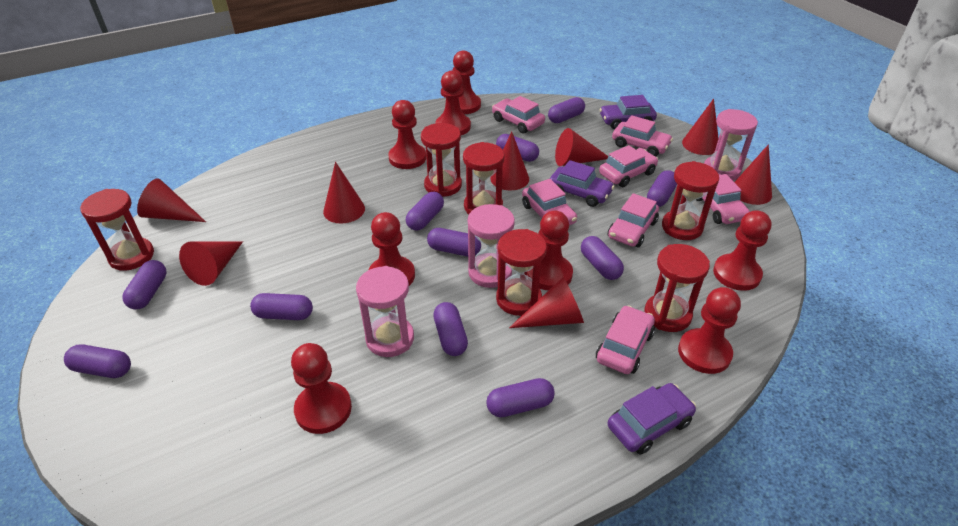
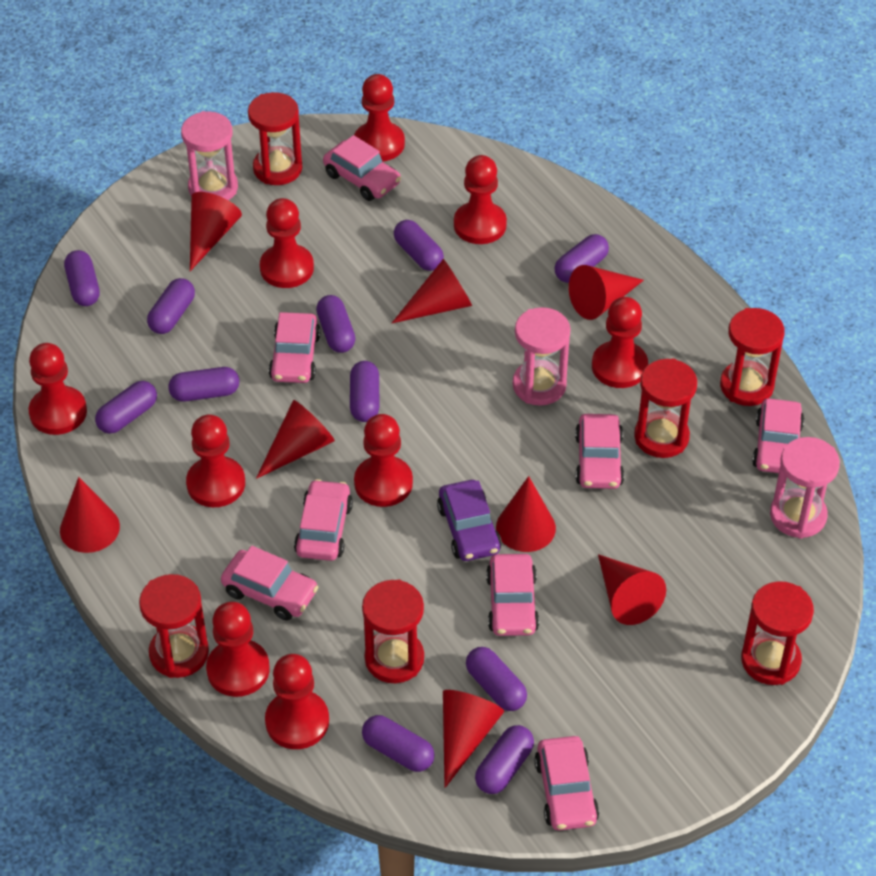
pink car: [492,96,545,134] [522,179,577,225] [596,305,655,374] [599,145,658,187] [608,193,659,247] [612,115,673,156] [696,174,750,224] = 7 -> [221,546,318,620] [269,312,320,383] [294,479,353,561] [323,135,401,201] [486,554,539,636] [534,736,599,830] [575,414,624,489] [752,398,804,473] = 8
purple car: [550,160,615,207] [599,95,657,129] [607,383,696,455] = 3 -> [437,480,502,561] = 1
red pawn: [291,343,352,434] [369,212,415,286] [388,100,426,169] [435,71,471,135] [453,50,481,114] [527,211,573,291] [678,287,741,374] [713,210,771,291] = 8 -> [29,343,87,435] [186,414,245,507] [206,602,270,697] [260,198,314,288] [265,654,329,749] [354,74,405,162] [354,414,413,507] [454,155,507,244] [592,297,648,388] = 9

